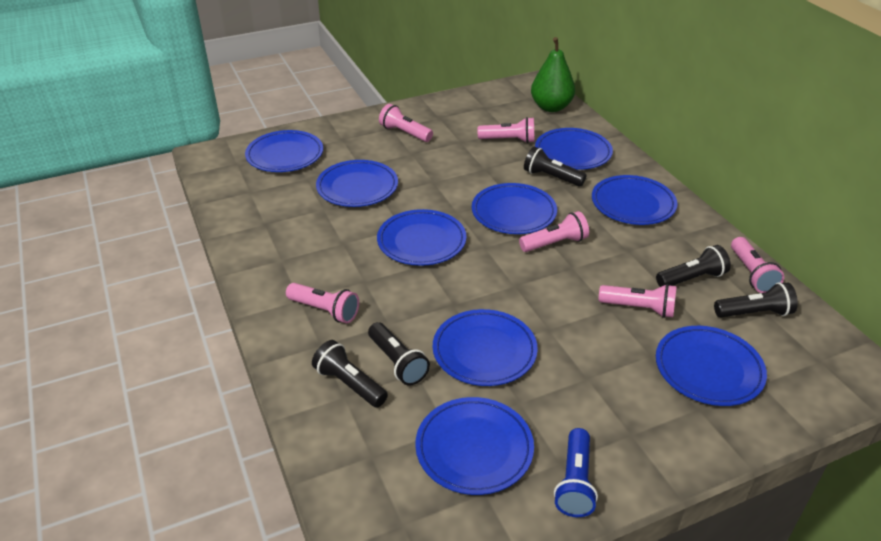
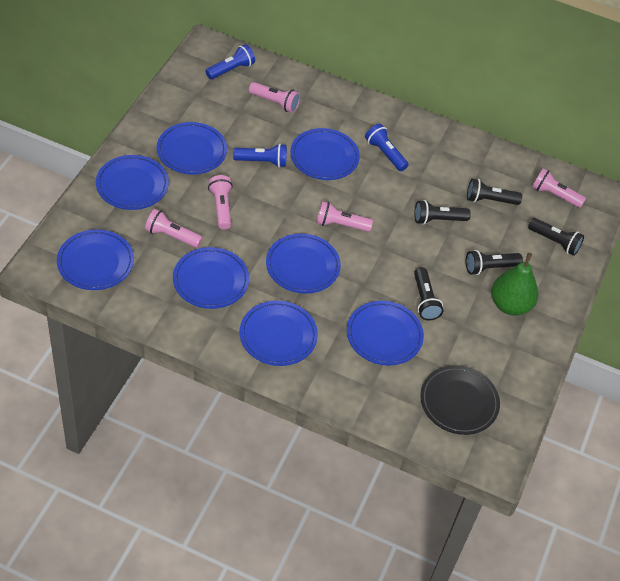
black plate: none = 0 -> [420,365,500,435] = 1
blue flashlight: [554,428,598,517] = 1 -> [206,44,255,79] [233,144,287,168] [365,124,409,171] = 3
blue plate: [245,130,323,172] [316,160,398,207] [377,209,466,266] [415,397,534,495] [433,309,538,386] [472,183,557,234] [535,128,613,170] [592,175,678,225] [656,326,767,406] = 9 -> [57,229,134,290] [96,155,169,210] [157,122,227,174] [173,247,249,309] [240,301,318,366] [266,234,341,294] [290,128,360,180] [347,301,424,365] = 8
pink flashlight: [286,283,359,323] [379,104,433,142] [477,117,534,143] [519,211,589,252] [599,284,677,318] [731,237,784,293] = 6 -> [145,209,203,248] [208,175,233,230] [249,82,300,113] [316,201,373,232] [532,168,586,208] = 5

